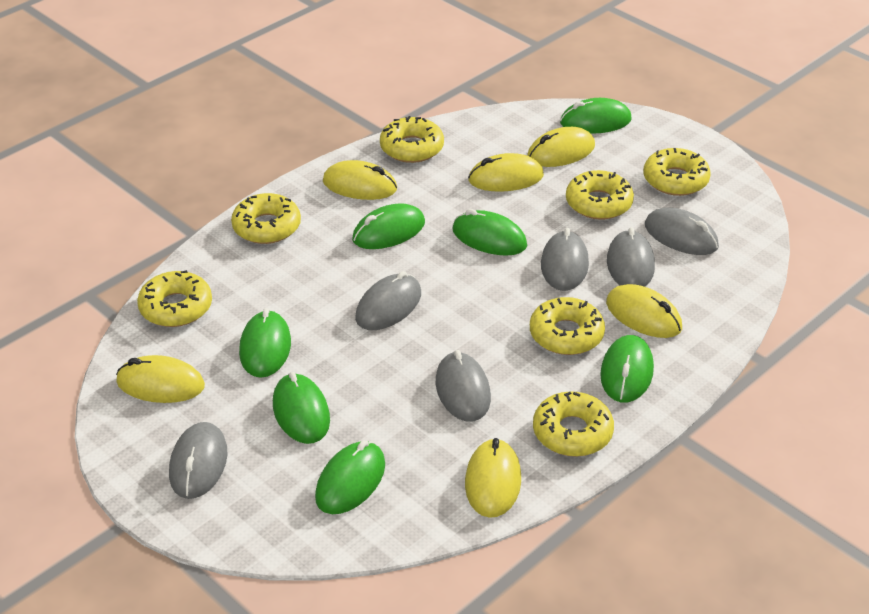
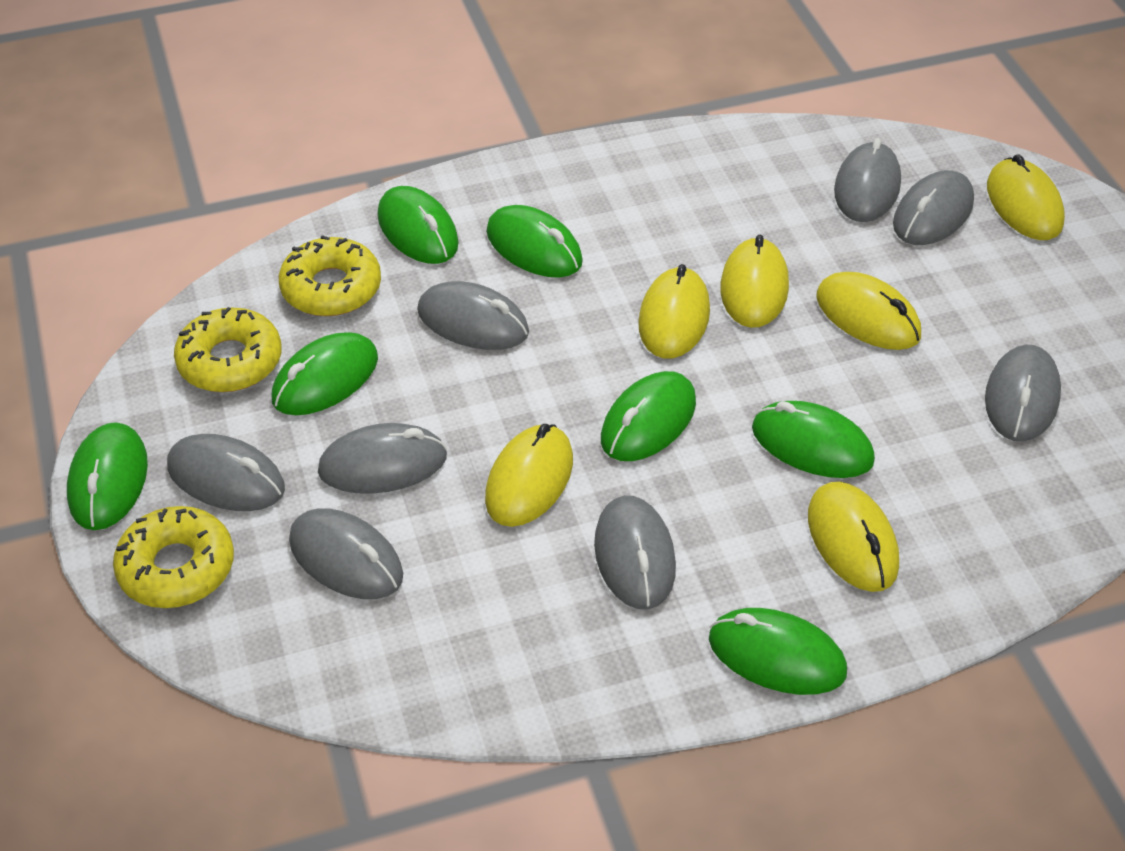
grey mouse: [169,422,227,499] [355,271,421,330] [436,350,491,422] [541,228,589,291] [607,227,655,287] [645,207,719,255] = 6 -> [167,434,285,511] [289,508,403,599] [318,423,447,494] [417,281,529,350] [594,495,676,610] [834,138,901,222] [893,170,974,245] [985,345,1061,442] = 8
yellow donut: [137,270,212,327] [231,193,301,244] [380,116,444,163] [530,297,605,355] [533,391,614,457] [566,170,634,220] [643,148,711,196] = 7 -> [113,506,234,608] [174,307,281,392] [279,235,381,316] = 3

